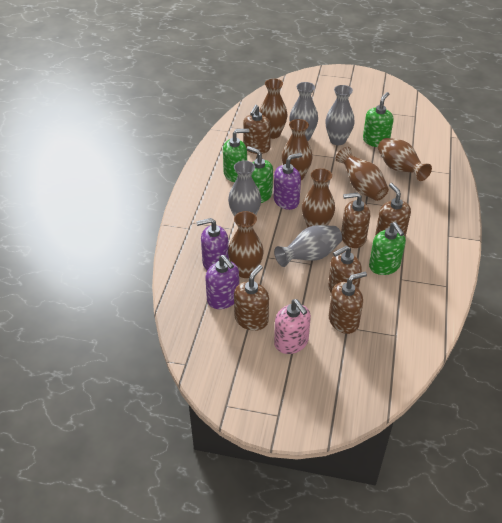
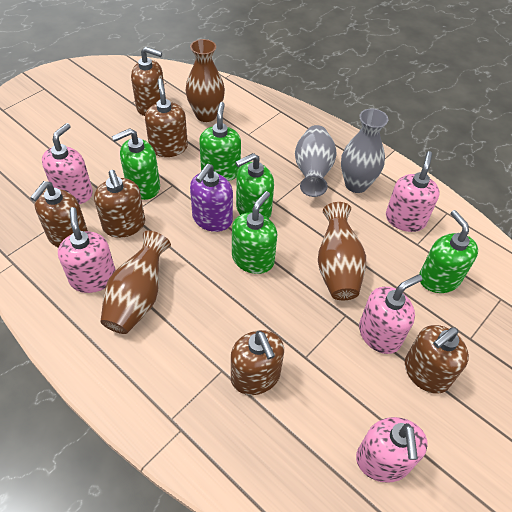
brown vase: [228,211,264,278] [259,79,288,139] [282,119,313,180] [302,168,335,227] [335,147,389,201] [378,138,432,181] = 6 -> [100,231,171,334] [185,39,225,122] [318,202,366,300] = 3
green soap dispenser: [223,129,249,182] [247,146,273,203] [363,92,394,147] [369,222,406,275] = 4 -> [112,128,160,200] [199,102,241,181] [232,191,277,274] [235,153,274,219] [419,210,478,293] = 5
grey vase: [228,160,261,217] [274,225,342,267] [289,82,318,141] [325,85,355,145] = 4 -> [295,125,337,197] [341,109,388,193] = 2
pink soap dispenser: [274,299,311,354] = 1 -> [42,123,93,204] [58,207,116,293] [356,417,428,483] [359,275,423,354] [386,151,440,232] = 5
purple soap dispenser: [196,218,229,270] [205,255,239,309] [273,153,302,210] = 3 -> [190,164,233,232] = 1

